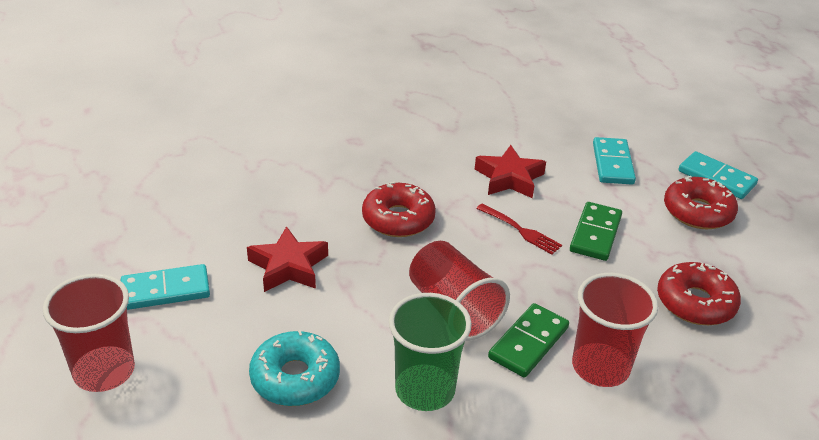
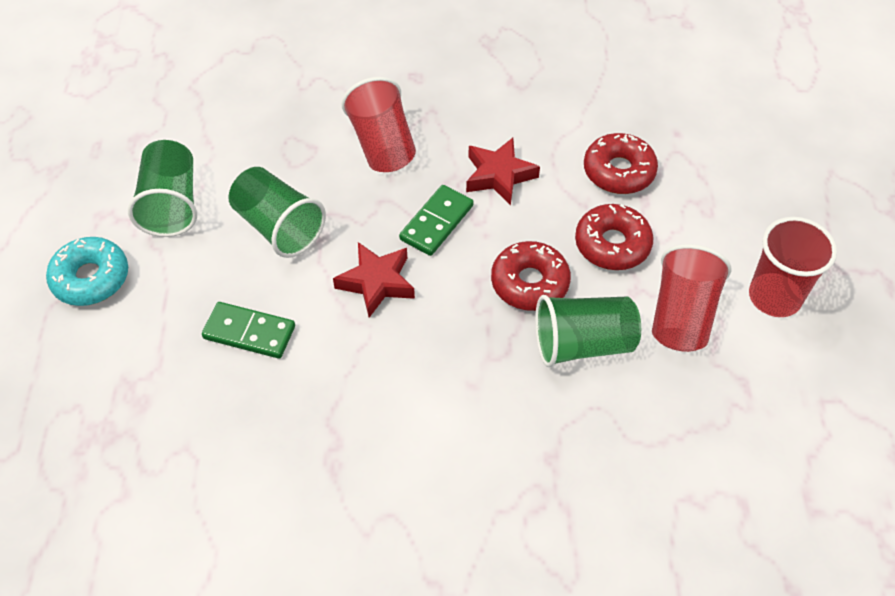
green cup: [389,293,472,411] = 1 -> [128,140,197,237] [228,167,326,258] [535,295,641,367] = 3
red fork: [476,204,562,255] = 1 -> none = 0
turquoise domino: [121,264,210,310] [593,137,636,185] [679,151,758,199] = 3 -> none = 0

